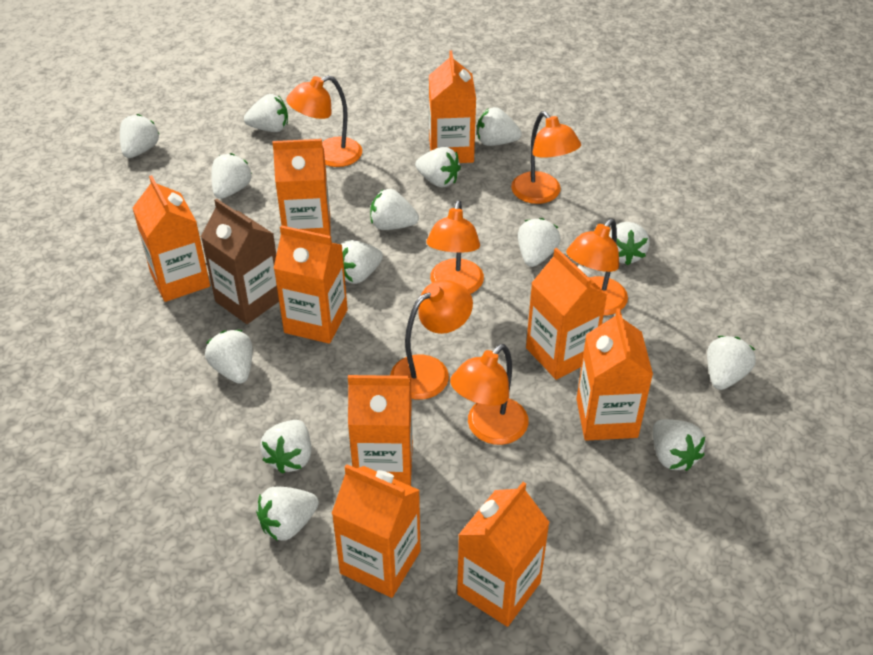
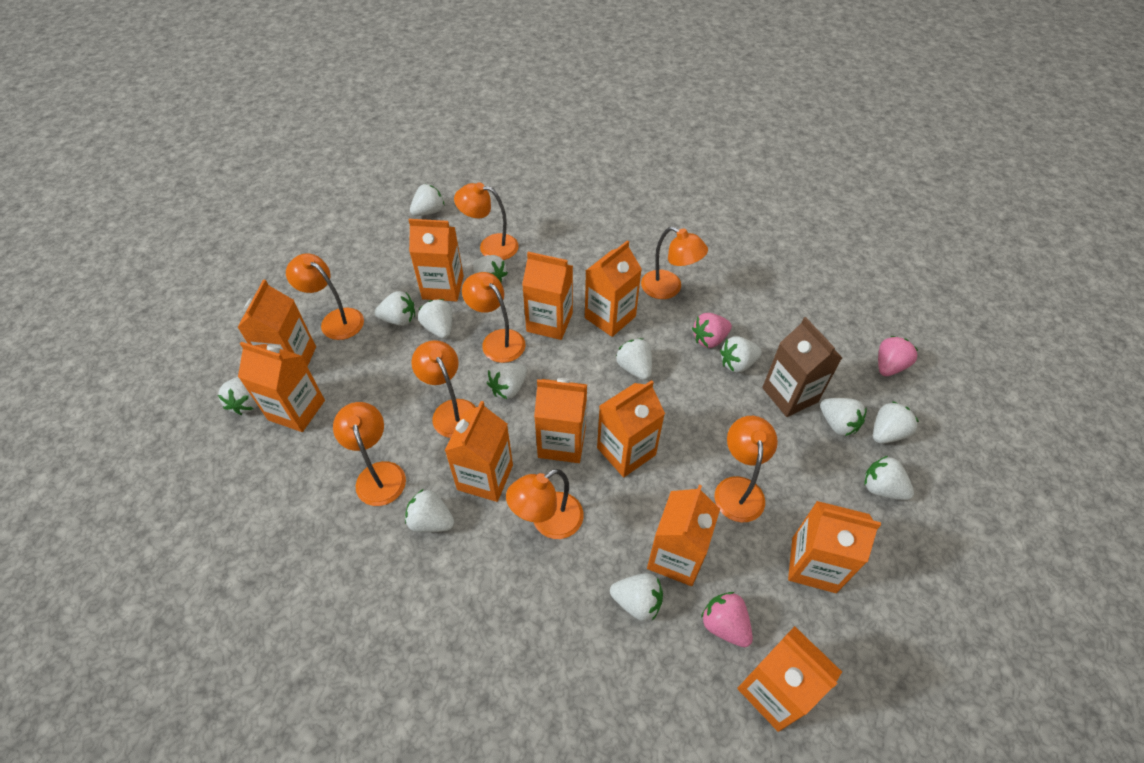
orange carton: [133,175,210,302] [272,139,331,236] [274,225,348,344] [331,464,421,598] [348,375,413,486] [429,50,476,163] [457,482,550,627] [526,248,607,380] [577,308,653,441] = 9 -> [237,280,316,367] [238,342,325,432] [409,219,464,301] [445,401,513,502] [522,252,573,340] [534,378,587,463] [585,240,642,337] [597,380,665,477] [647,485,720,586] [737,626,842,732] [788,501,881,593] = 11
orange lamp: [286,75,362,167] [390,280,473,400] [426,200,484,294] [450,344,529,445] [511,111,581,204] [566,219,628,316] = 6 -> [286,253,364,340] [333,402,406,506] [411,340,476,438] [454,182,519,260] [462,272,525,363] [506,469,583,539] [641,226,708,299] [714,416,778,522] = 8
pink strawberry: none = 0 -> [692,313,732,348] [701,592,753,647] [878,336,918,376] = 3
white strawberry: [120,114,159,158] [205,330,253,384] [211,153,252,199] [244,94,288,132] [256,487,319,541] [260,420,312,474] [340,240,383,284] [370,189,419,230] [415,147,461,188] [477,107,522,146] [518,218,561,267] [609,222,650,266] [653,419,705,471] [707,336,756,390] = 14 -> [218,377,258,415] [375,291,415,326] [405,489,454,532] [410,184,444,216] [418,299,453,339] [473,255,508,283] [487,363,527,399] [610,573,663,621] [616,338,652,380] [720,336,762,373] [820,398,867,436] [865,456,914,500] [873,401,919,444] = 13

